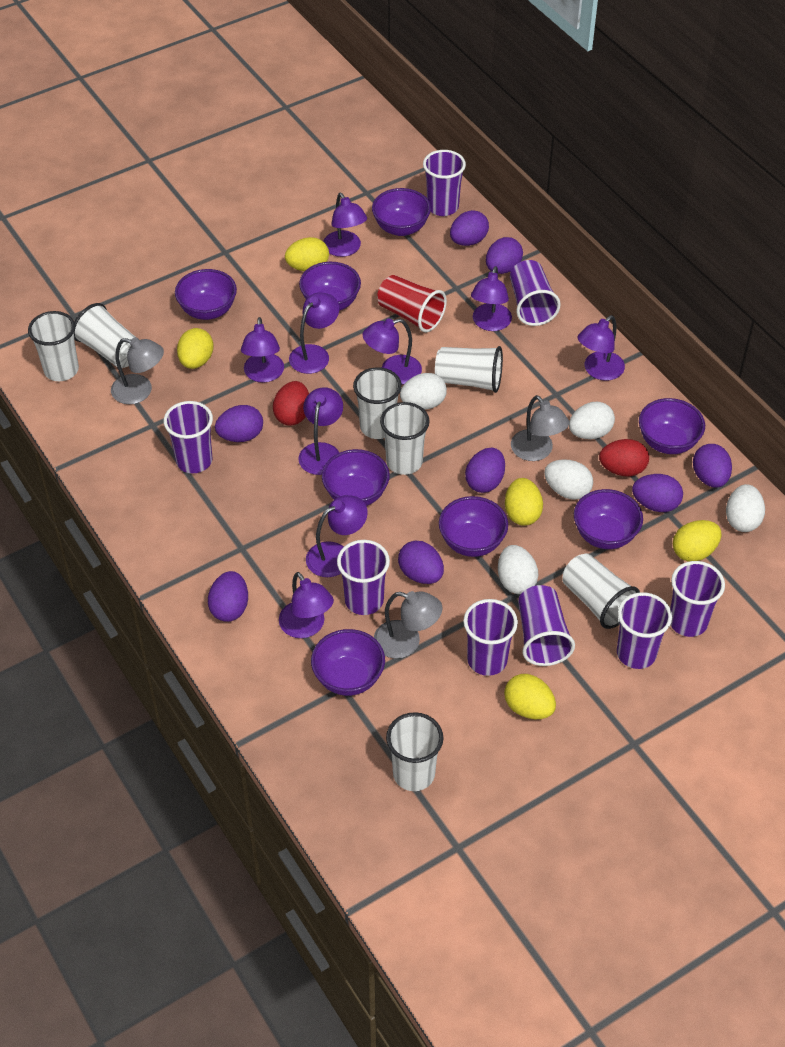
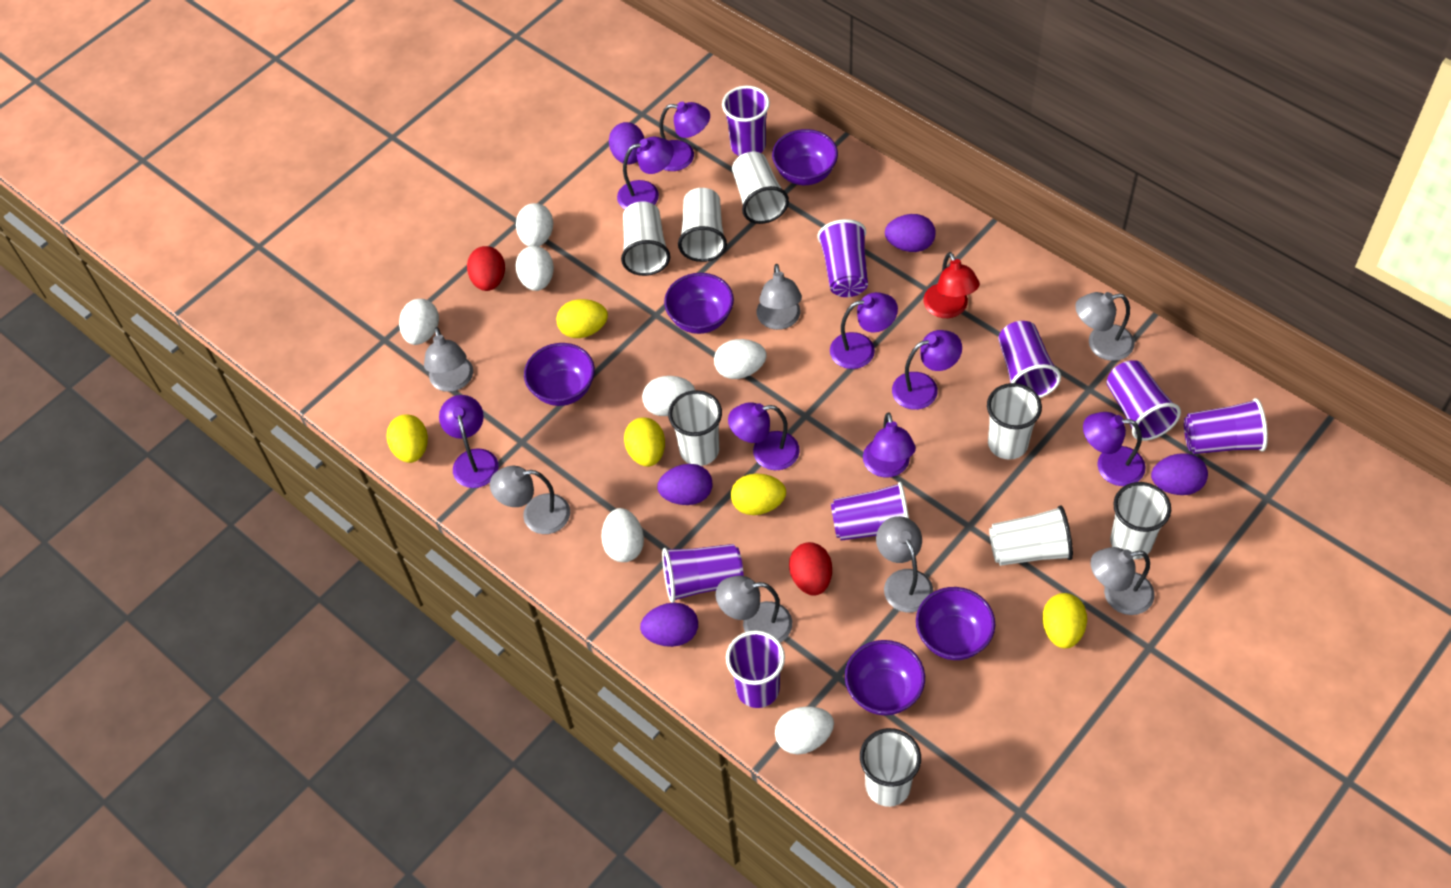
grey lamp: [111,337,164,404] [374,591,442,659] [511,395,569,461] = 3 -> [424,327,473,392] [490,466,570,534] [716,576,792,642] [757,264,802,330] [876,516,933,613] [1075,292,1134,361] [1090,547,1155,615] = 7
purple bowl: [175,269,237,320] [299,262,361,311] [311,629,385,696] [322,449,390,506] [372,188,431,236] [439,496,508,557] [574,489,643,549] [639,398,705,454] = 8 -> [524,343,595,406] [664,273,734,334] [772,129,838,185] [845,640,925,715] [916,587,995,660] = 5
purple egg: [208,571,248,622] [215,405,263,442] [398,541,444,584] [450,210,489,246] [465,448,505,493] [486,237,523,274] [632,474,683,512] [693,444,732,488] = 8 -> [609,122,644,165] [640,603,698,647] [657,464,712,505] [885,214,935,252] [1151,453,1208,495] = 5
purple lamp: [241,317,284,383] [279,572,334,638] [289,292,339,374] [298,387,343,475] [306,495,368,577] [323,193,367,257] [363,318,422,384] [471,266,512,331] [577,315,625,381] = 9 -> [439,395,499,488] [617,137,674,209] [659,102,710,171] [728,402,800,470] [830,292,898,369] [863,412,916,478] [892,330,962,410] [1083,412,1146,486] = 8
red cup: [377,275,447,332] = 1 -> none = 0
red lamp: none = 0 -> [923,252,980,318] = 1
white cup: [28,311,79,381] [74,303,135,368] [353,367,402,439] [380,402,430,475] [386,712,443,791] [435,346,503,393] [562,554,640,629] = 7 -> [621,201,670,276] [668,390,722,466] [678,188,727,262] [732,152,789,224] [860,728,921,807] [987,383,1042,460] [989,505,1073,566] [1110,482,1171,559] = 8
white egg: [400,373,447,409] [498,545,538,594] [544,459,593,500] [569,402,615,439] [726,484,765,532] = 5 -> [399,299,439,345] [515,246,554,291] [516,203,553,247] [601,508,644,562] [642,376,695,416] [714,339,766,379] [775,707,834,755] = 7

